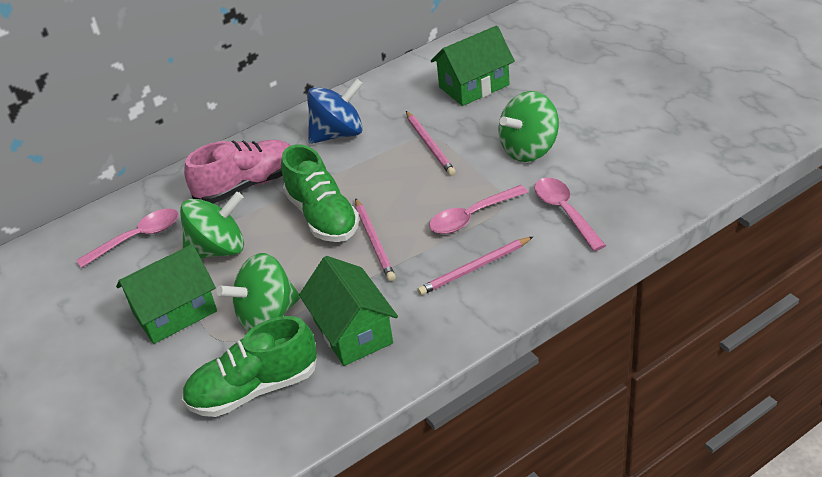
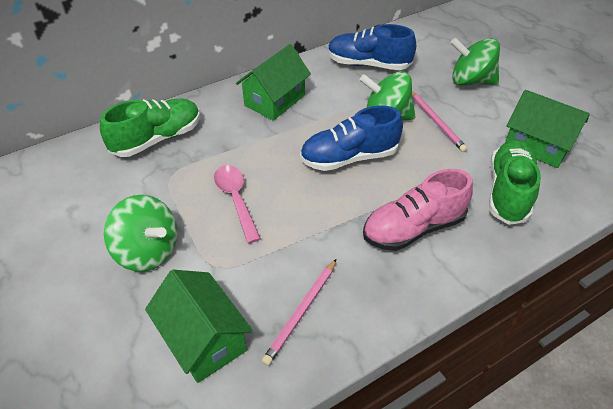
blue shoe: none = 0 -> [300,106,403,171] [328,24,416,70] = 2
blue spinning top: [307,78,363,144] = 1 -> none = 0
pink pencil: [355,198,396,281] [406,111,456,176] [417,237,533,295] = 3 -> [262,259,337,366] [412,91,468,152] = 2
pink spoon: [76,209,179,268] [429,185,528,234] [535,178,606,251] = 3 -> [214,165,261,243] = 1

